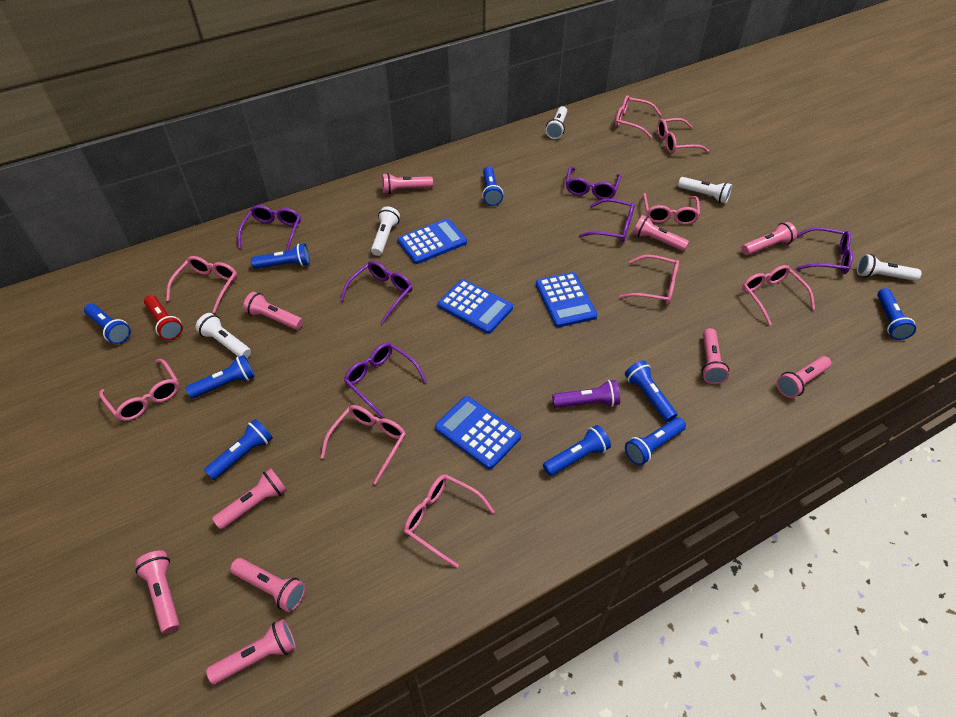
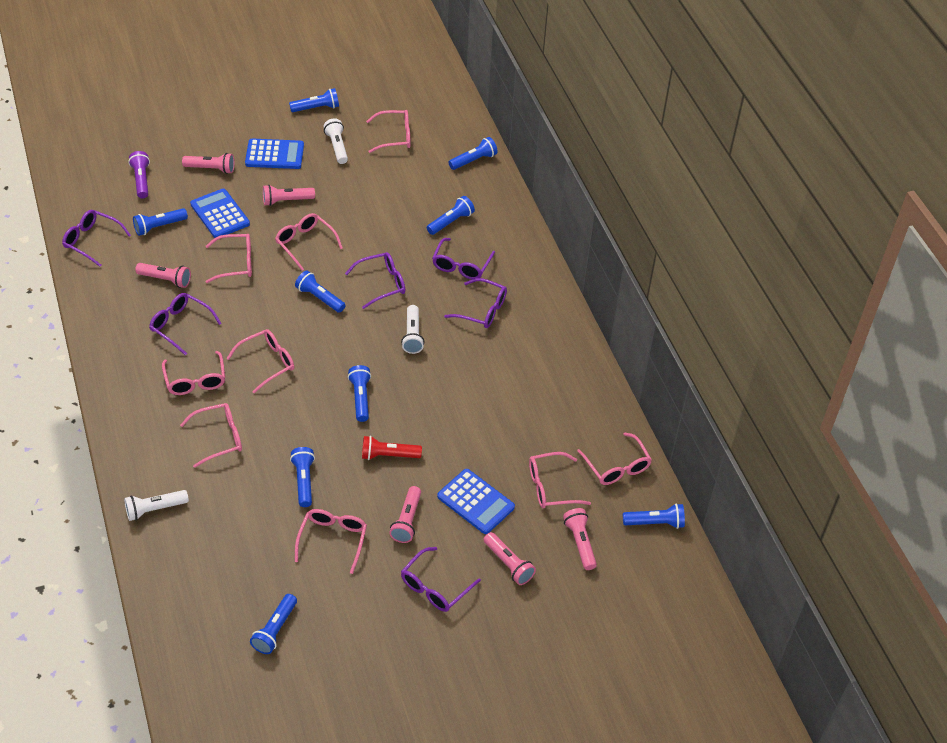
blue calculator: [398,218,467,264] [435,396,521,469] [438,279,513,334] [536,272,597,327] = 4 -> [190,189,250,238] [245,139,304,169] [437,469,515,534] = 3
pink flashlight: [135,550,179,634] [206,619,296,684] [212,468,287,530] [230,558,306,612] [243,292,303,330] [382,173,433,194] [633,215,689,251] [701,328,729,384] [742,222,797,255] [777,356,831,398] = 10 -> [135,263,191,288] [182,153,235,174] [263,185,315,206] [389,486,421,543] [484,532,536,585] [563,508,597,570] = 6
white flashlight: [196,313,251,358] [371,206,400,256] [545,106,567,139] [678,177,732,204] [857,254,921,281] = 5 -> [124,490,189,521] [323,118,348,164] [401,305,424,354] = 3

